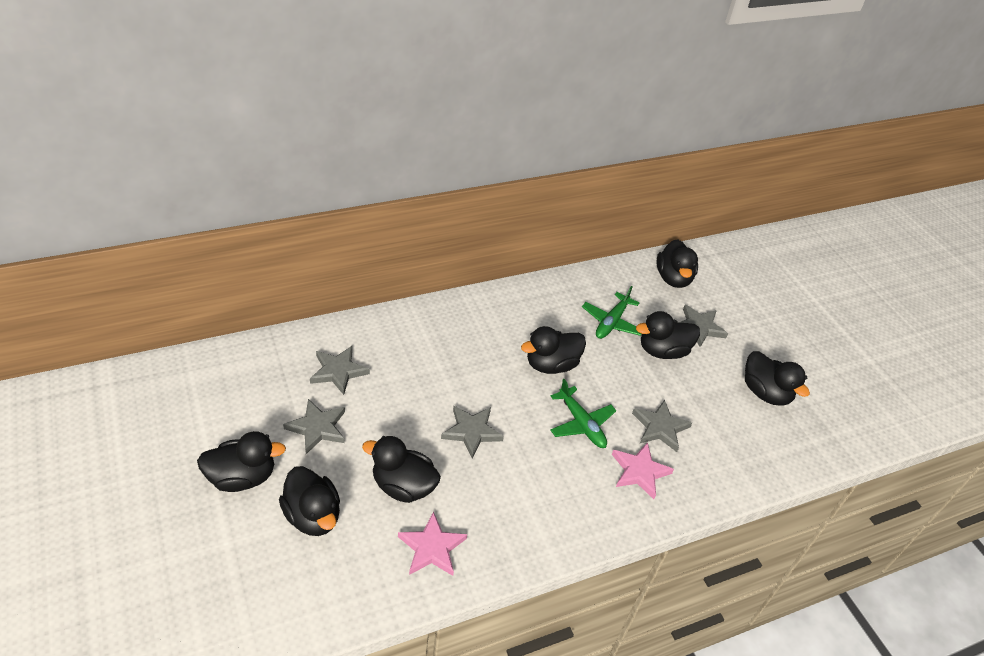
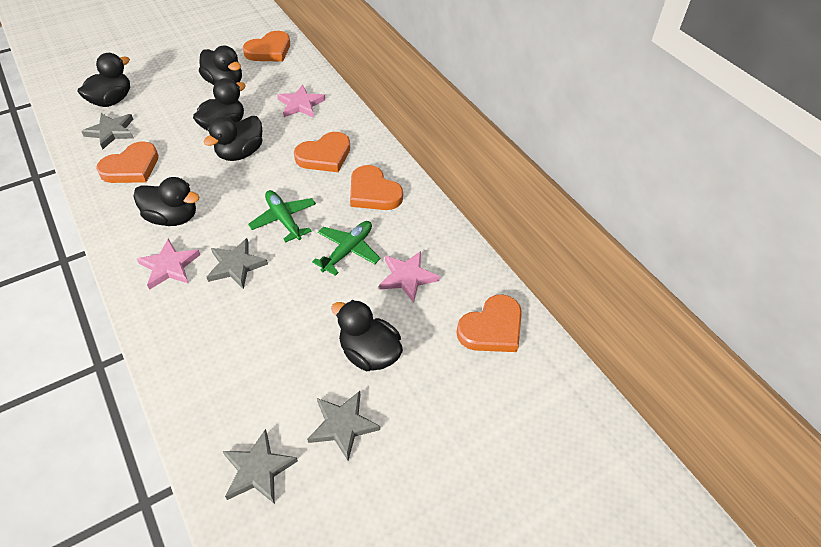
black duck: [197,431,286,492] [279,466,340,536] [362,436,441,503] [521,326,586,374] [636,311,700,359] [656,239,698,288] [745,351,810,406] = 7 -> [78,53,130,107] [133,177,200,226] [193,78,246,131] [199,46,242,85] [203,116,262,161] [331,300,403,371] = 6
grey star: [283,399,345,454] [310,346,370,395] [441,406,504,458] [632,400,692,452] [679,305,728,347] = 5 -> [81,113,134,149] [207,238,268,289] [222,429,298,504] [307,391,380,460] = 4
orange heart: none = 0 -> [96,141,159,183] [243,31,290,62] [294,132,350,172] [350,165,403,210] [456,295,522,352] = 5
pink star: [398,511,467,576] [612,442,674,499] = 2 -> [137,239,200,290] [277,84,325,117] [379,251,440,303] = 3

